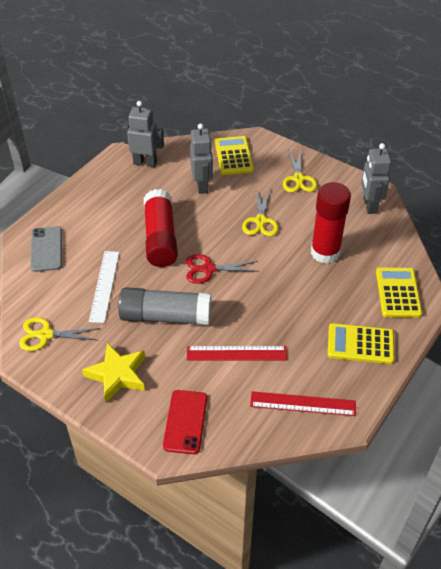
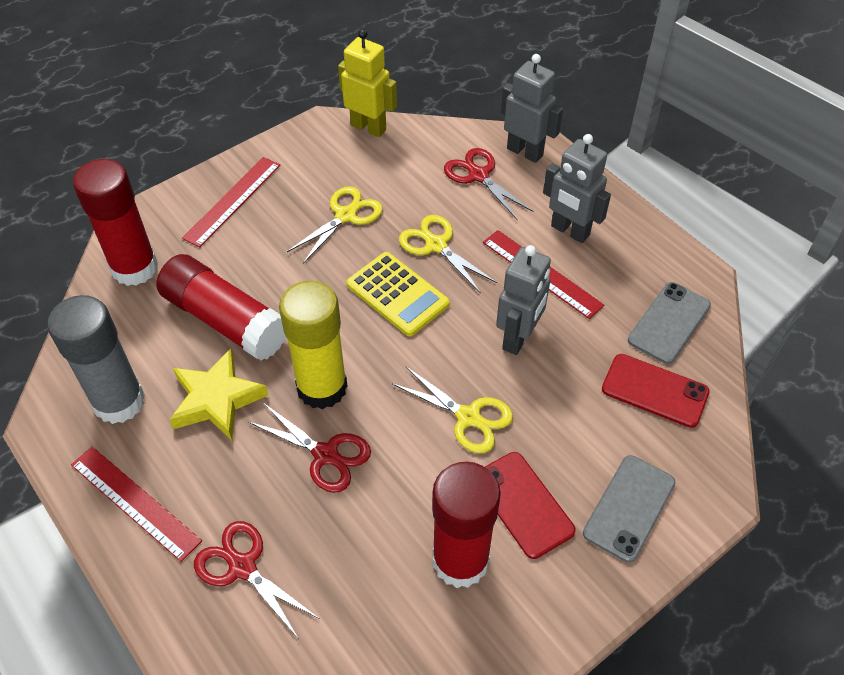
grey phone: [30,226,62,272] = 1 -> [583,455,676,563] [628,282,711,364] = 2
red glue stick: [144,189,178,267] [311,182,351,264] = 2 -> [73,159,158,286] [156,254,286,361] [432,462,501,588] = 3
red phone: [163,390,207,454] = 1 -> [485,452,576,559] [602,354,710,428] = 2
red ruler: [187,346,287,361] [250,391,356,416] = 2 -> [71,447,202,562] [182,157,280,248] [483,230,604,319] = 3
red scissors: [186,254,260,284] = 1 -> [194,521,320,639] [248,403,371,493] [444,148,533,220] = 3
white ruler: [89,251,119,323] = 1 -> none = 0
yellow calculator: [215,136,254,175] [328,323,395,364] [376,267,422,318] = 3 -> [346,252,450,336] = 1
yellow glue stick: none = 0 -> [279,281,347,409] = 1
yellow robot: none = 0 -> [338,29,397,137] = 1

